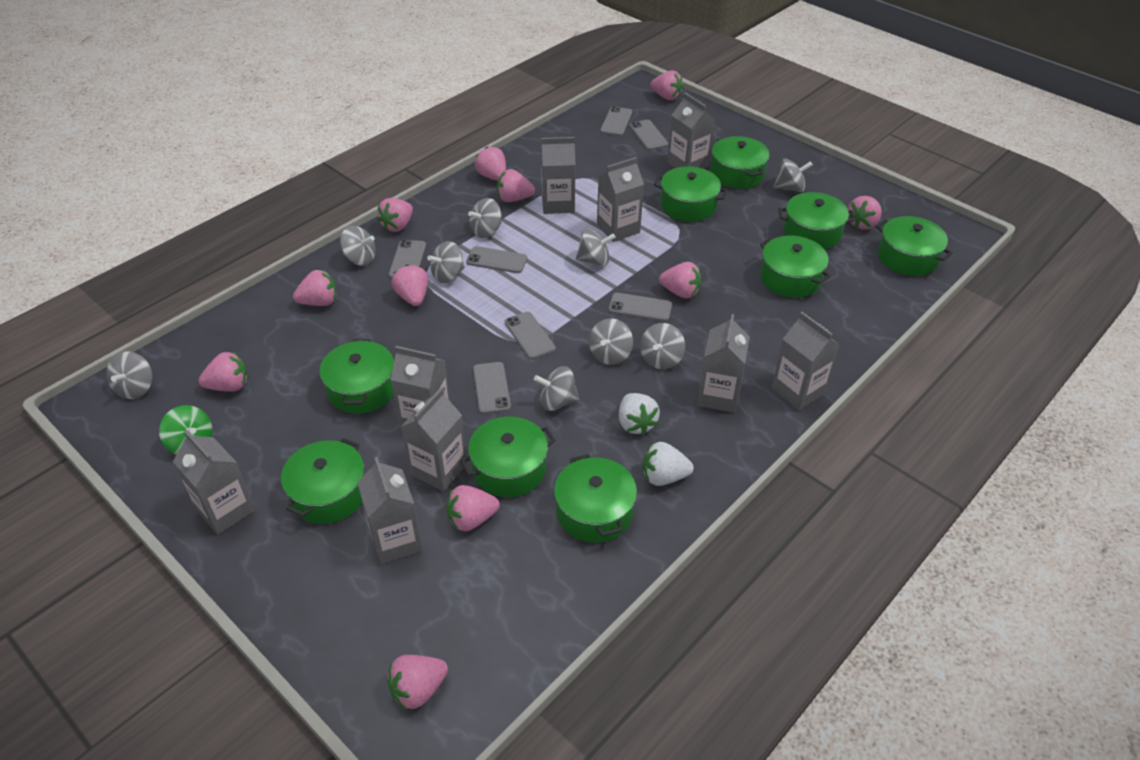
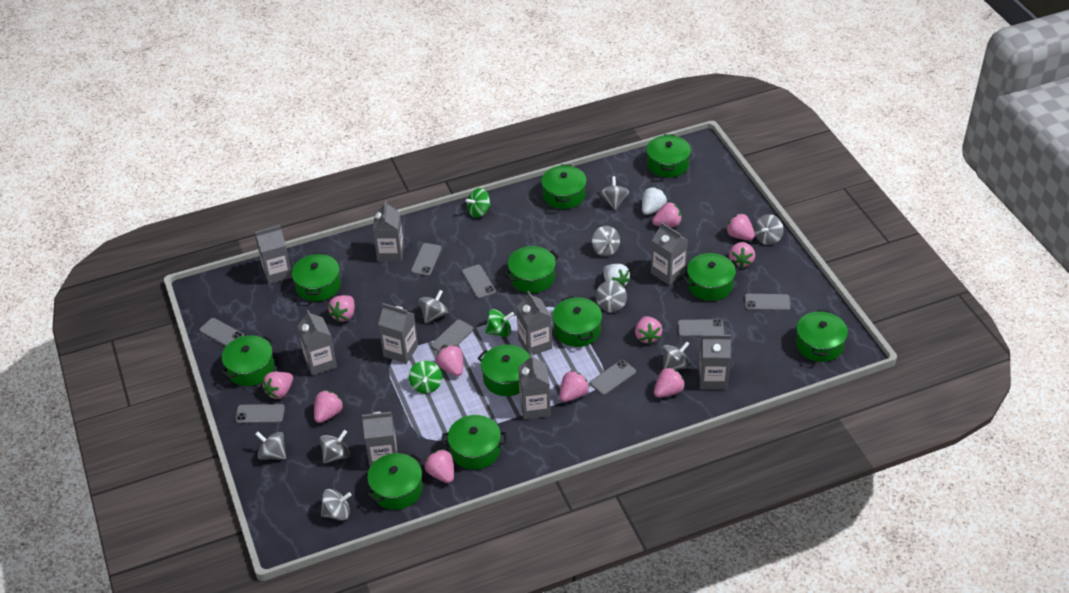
green pot: [281,438,365,524] [320,339,394,414] [460,417,556,497] [554,454,637,543] [654,166,728,222] [710,136,770,189] [760,236,831,297] [778,192,855,249] [876,216,953,276] = 9 -> [221,335,274,386] [292,253,341,301] [367,453,423,510] [442,415,507,470] [478,345,530,396] [505,246,559,293] [541,164,587,209] [552,296,602,347] [646,134,691,178] [683,253,740,301] [796,310,848,362] = 11
green spinning top: [159,405,212,455] = 1 -> [409,361,442,394] [466,188,491,218] [485,309,514,337] = 3
grey phone: [389,240,426,278] [466,246,527,273] [473,362,511,414] [505,312,556,359] [600,106,632,136] [609,293,672,322] [629,120,669,150] = 7 -> [199,318,244,346] [235,404,285,423] [411,243,442,276] [431,320,473,352] [462,265,496,299] [590,360,636,395] [678,319,724,337] [745,294,791,311] = 8

